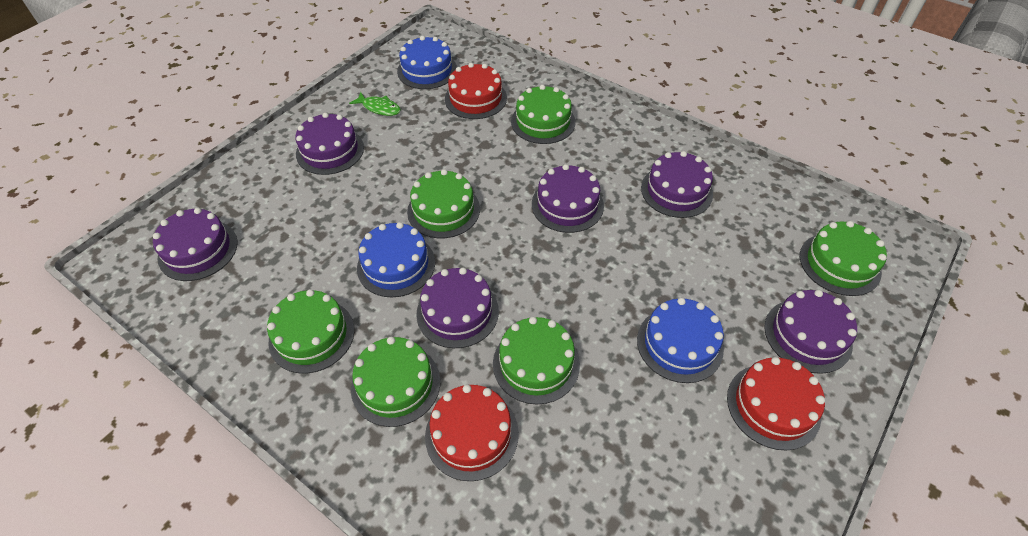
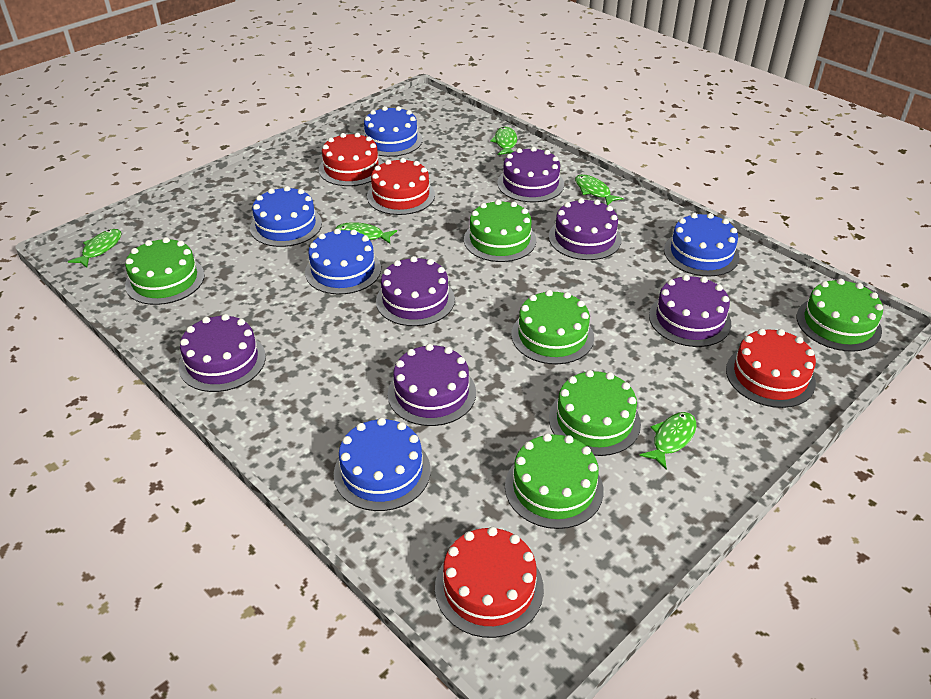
blue cake: [357,222,435,297] [397,36,457,89] [637,298,724,383] = 3 -> [250,186,322,247] [305,229,381,295] [334,418,431,511] [363,106,423,157] [664,213,740,277] = 5
green fish: [349,92,401,116] = 1 -> [68,229,121,268] [336,222,397,244] [490,127,517,155] [575,174,624,205] [639,412,696,469] = 5
red cake: [425,384,519,481] [445,63,507,119] [727,357,825,450] = 3 -> [319,133,383,186] [367,158,435,215] [435,527,544,638] [726,329,816,408] = 4

